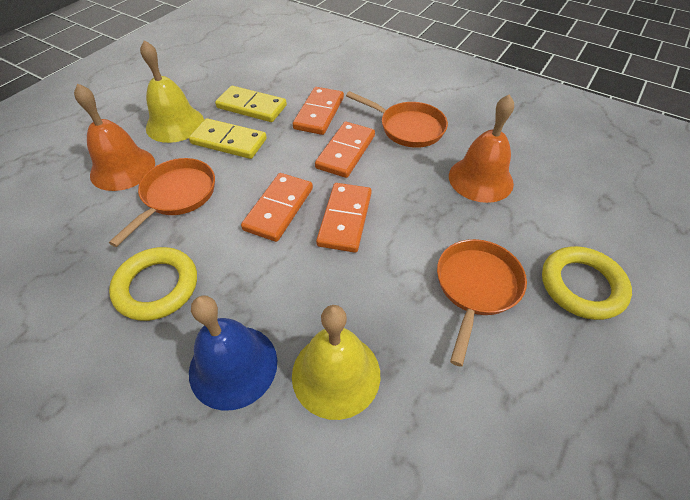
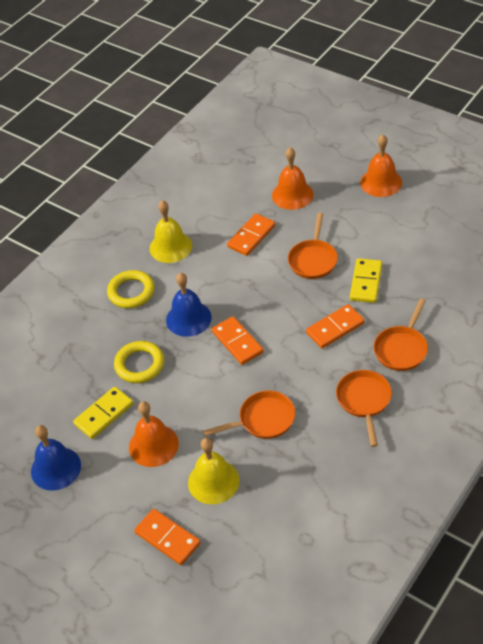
blue bell: [189,295,277,411] = 1 -> [31,425,81,491] [166,273,212,337] = 2
orange bell: [74,83,155,191] [449,94,514,203] = 2 -> [129,401,179,467] [272,147,314,210] [360,134,402,197] = 3
orange pan: [109,158,215,247] [346,91,448,148] [437,239,527,367] = 3 -> [203,391,295,439] [288,213,338,279] [336,370,392,447] [374,298,428,371] = 4

